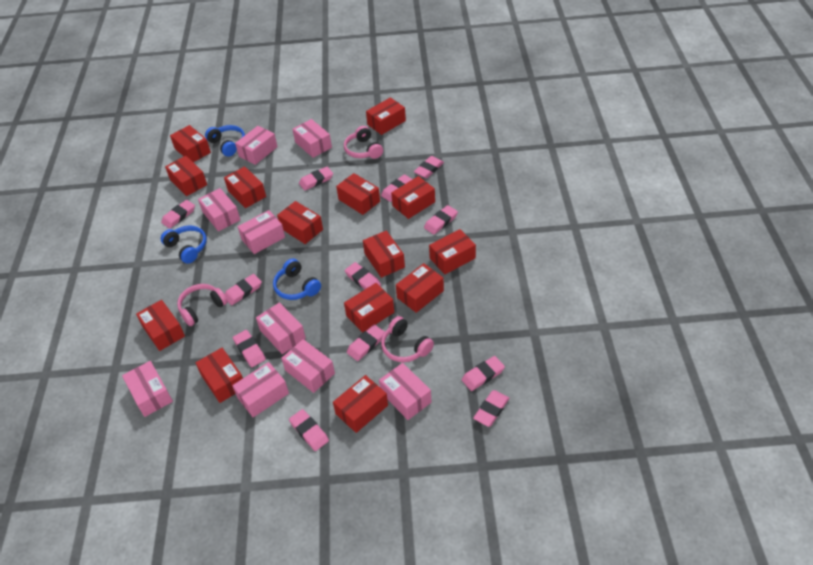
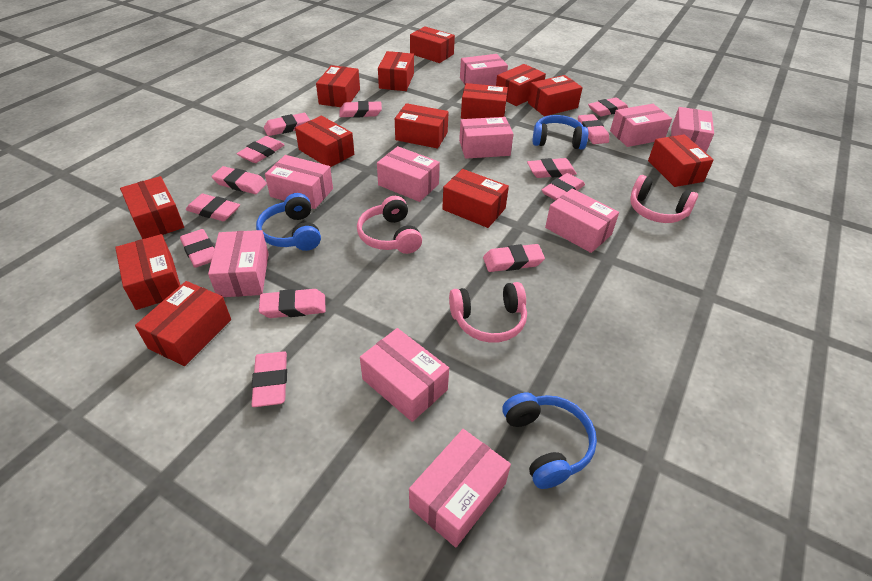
pink box: [122,361,173,417] [198,188,240,231] [232,362,289,417] [235,126,278,165] [238,210,285,254] [256,302,306,354] [281,339,335,393] [292,119,332,158] [379,363,432,420] = 9 -> [208,230,269,297] [265,155,333,209] [360,328,449,422] [377,146,440,202] [409,429,511,547] [459,117,514,159] [460,54,508,86] [545,189,619,253] [610,104,672,147] [671,107,714,152] = 10
pink eraser: [161,200,195,229] [225,274,262,306] [233,330,266,367] [289,409,329,451] [299,167,333,191] [345,262,381,289] [347,324,385,361] [381,174,413,202] [414,156,444,178] [424,205,458,235] [462,356,505,391] [473,390,510,427] = 12 -> [180,229,214,268] [186,194,240,221] [211,166,267,194] [236,136,285,163] [252,351,287,407] [259,289,326,318] [264,113,310,136] [339,101,382,118] [483,244,545,272] [527,158,577,178] [542,173,585,200] [578,114,609,144] [588,97,628,117] = 13
red box: [136,300,185,351] [165,156,207,196] [170,125,211,162] [196,348,243,403] [224,166,266,208] [277,201,323,244] [333,375,388,433] [336,173,380,215] [344,283,394,333] [363,230,405,278] [366,97,406,135] [391,176,435,219] [396,263,444,313] [429,229,476,274] = 14 -> [115,234,181,310] [120,176,184,239] [135,281,231,366] [295,116,354,167] [316,65,360,107] [378,51,414,91] [395,103,449,149] [410,26,455,63] [442,169,509,228] [461,83,508,119] [496,64,546,106] [528,75,583,116] [648,134,714,187] = 13

